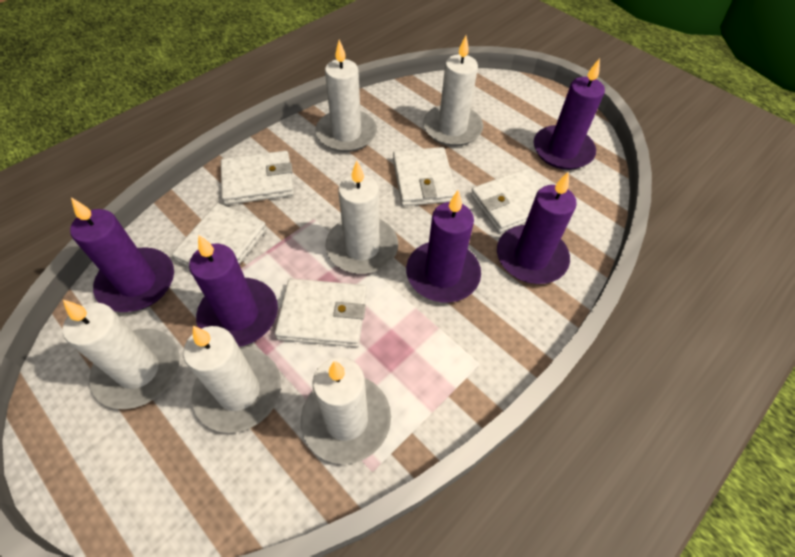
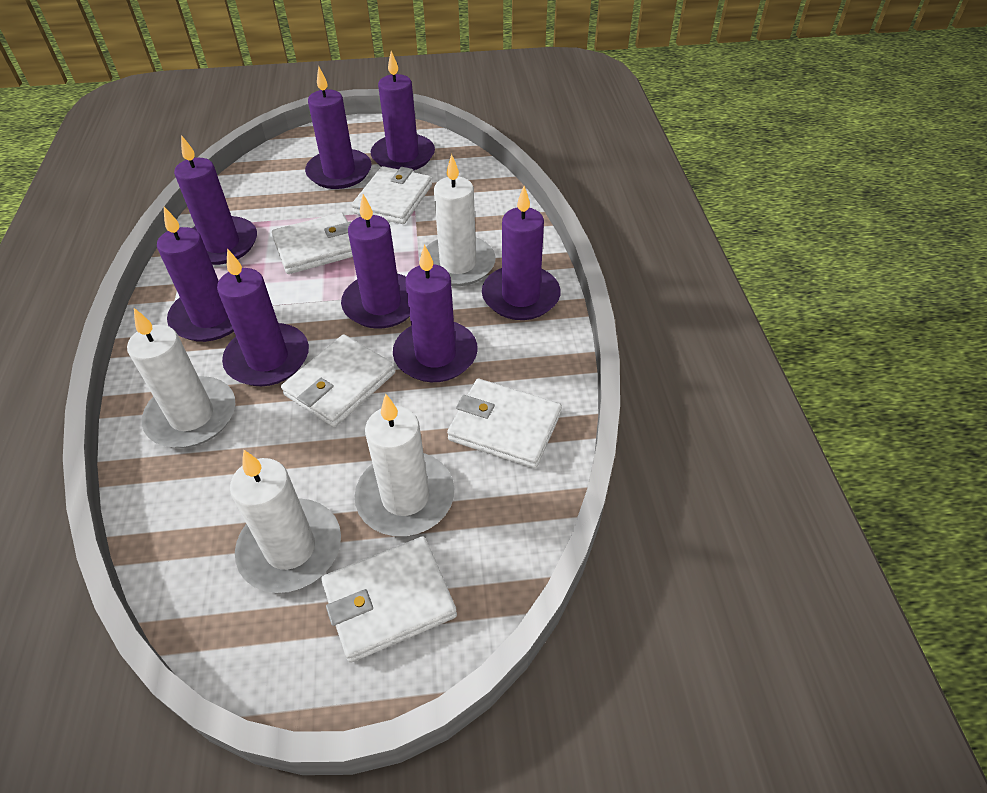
purple candle: [70,197,174,312] [189,235,278,347] [406,190,481,303] [497,171,577,284] [534,58,605,170] = 5 -> [157,207,234,342] [174,135,257,265] [217,248,309,386] [305,66,372,189] [341,194,410,329] [371,51,435,170] [393,244,478,382] [482,186,561,320] = 8
white candle: [63,300,180,409] [183,326,281,433] [301,357,391,464] [316,40,377,152] [325,160,398,274] [423,35,483,146] = 6 -> [127,308,235,448] [230,450,341,593] [355,394,454,536] [426,154,496,286] = 4

